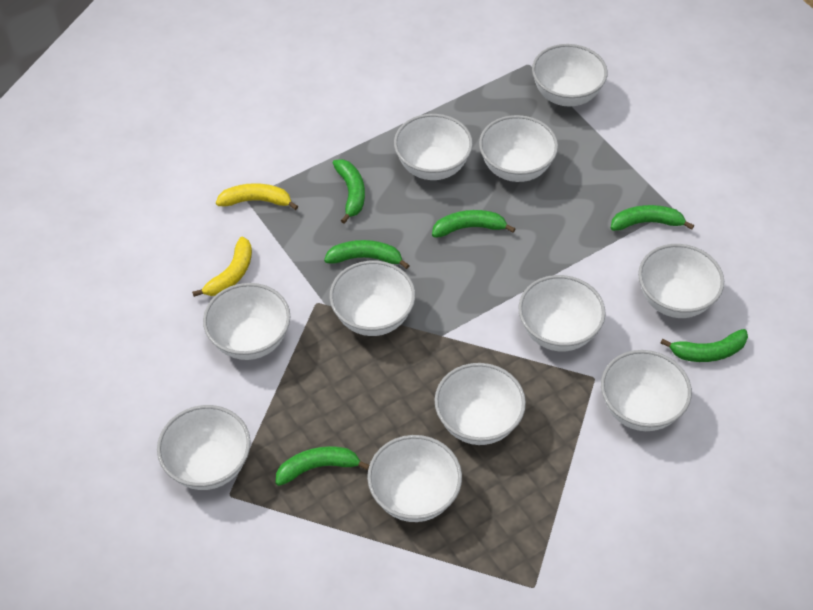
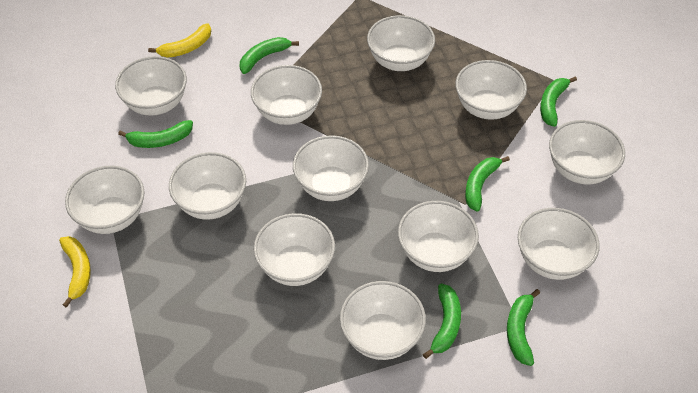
white bowl: [157,405,251,490] [203,283,290,360] [329,261,415,336] [367,435,462,522] [394,114,473,180] [434,363,526,445] [479,115,558,182] [518,275,606,351] [532,44,608,107] [601,350,692,431] [638,244,724,318] = 11 -> [65,166,145,234] [115,56,187,116] [169,152,246,220] [251,65,322,125] [254,213,335,286] [293,135,369,201] [340,281,426,360] [367,15,435,71] [398,201,479,272] [455,60,527,120] [518,208,600,280] [549,120,625,185] = 12

